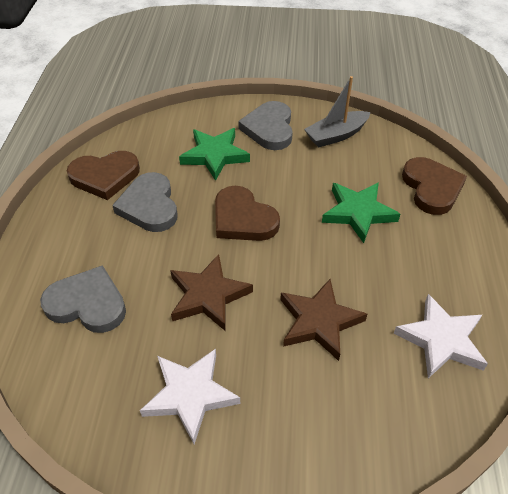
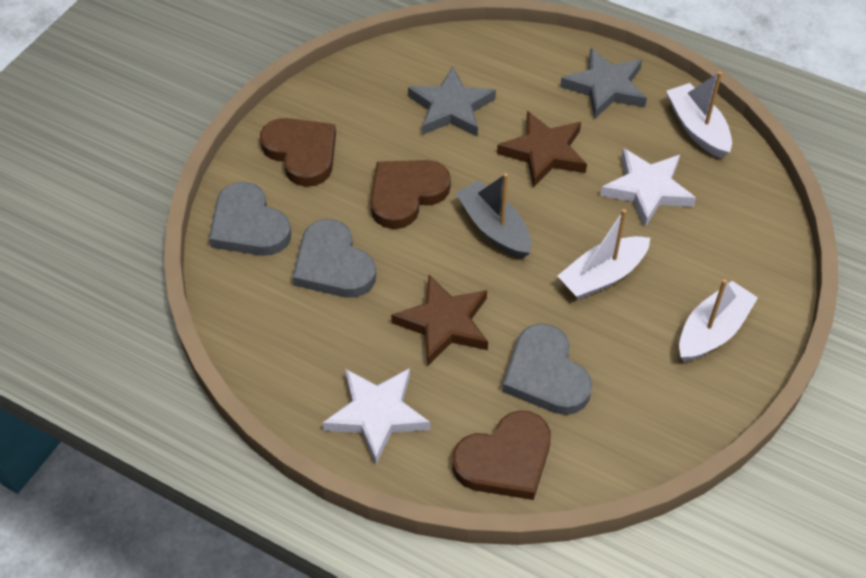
green star: [179,128,250,181] [322,182,400,243] = 2 -> none = 0
grey star: none = 0 -> [408,67,496,137] [560,48,647,119] = 2
white boat: none = 0 -> [558,209,650,299] [666,71,732,158] [679,279,758,362] = 3

